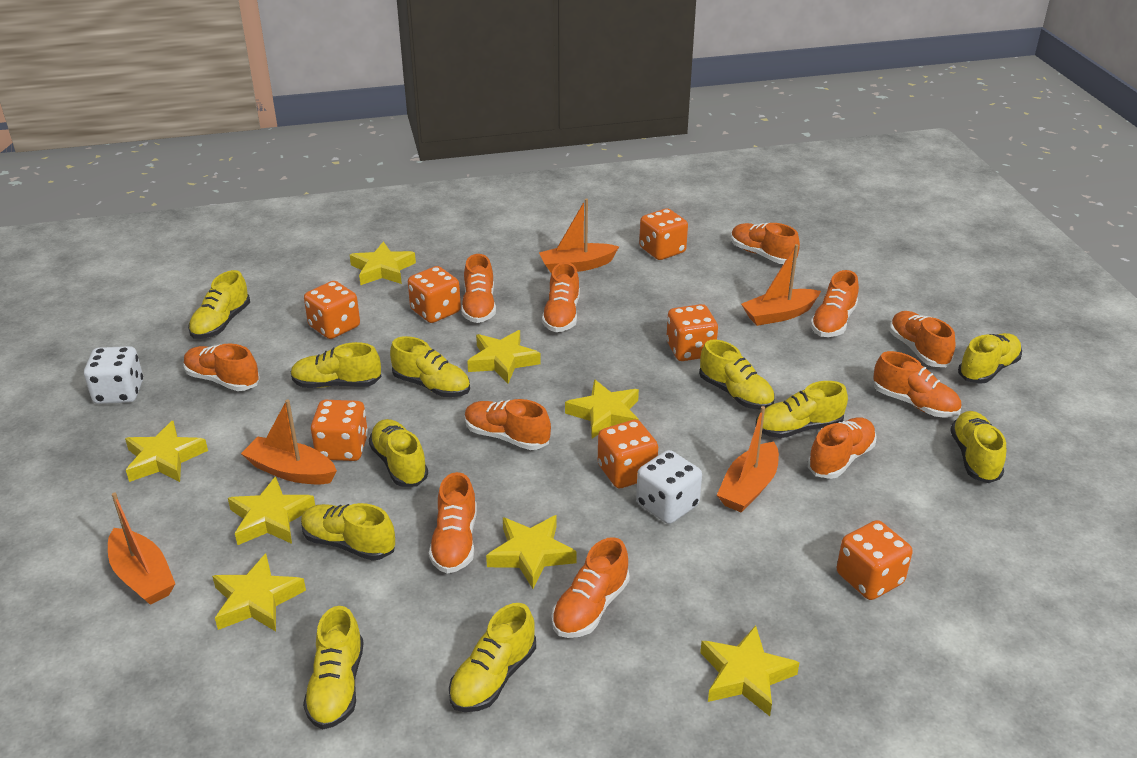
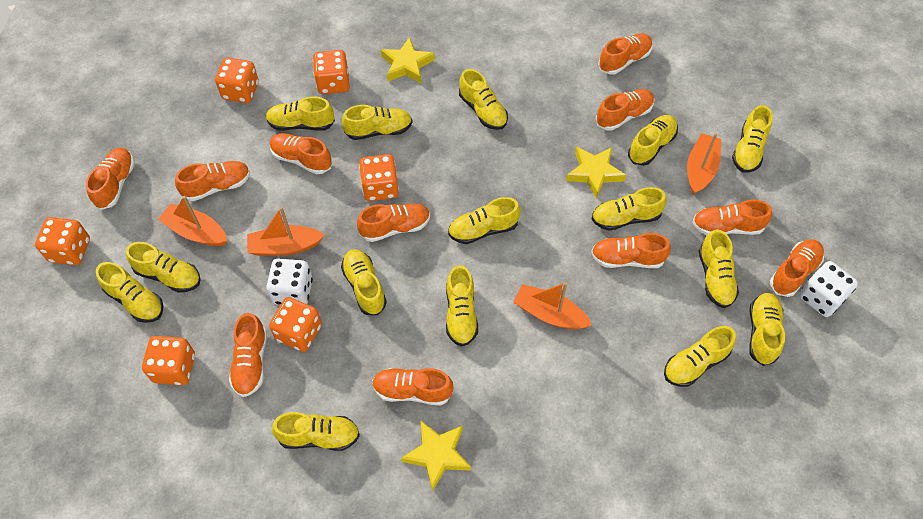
orange boat: [108,493,175,605] [241,399,337,484] [539,199,619,274] [717,406,779,513] [741,244,821,326] = 5 -> [158,196,227,246] [247,207,325,256] [513,282,592,330] [687,133,721,195] = 4
orange dice: [304,281,360,339] [311,400,368,461] [408,266,461,323] [598,420,658,488] [639,208,688,260] [666,304,718,361] [836,520,913,600] = 7 -> [35,217,90,265] [142,336,195,385] [215,58,259,103] [269,297,322,352] [313,50,350,94] [359,154,399,201] = 6
yellow shoe: [188,270,250,339] [291,342,381,388] [301,503,395,561] [303,606,363,729] [369,419,428,487] [390,336,470,397] [449,603,536,712] [699,339,775,410] [755,381,848,438] [950,411,1006,483] [958,333,1022,384] = 11 -> [96,262,163,323] [126,242,200,293] [266,96,335,131] [272,412,360,451] [341,249,387,315] [342,105,413,140] [446,265,478,346] [448,197,521,244] [459,69,508,130] [592,187,667,231] [628,115,678,166] [664,326,736,387] [699,229,739,308] [732,105,773,173] [749,293,785,366] = 15
yellow star: [125,421,208,482] [212,553,306,631] [228,476,315,545] [350,242,416,285] [467,330,541,383] [486,515,576,589] [565,379,639,439] [700,625,800,716] = 8 -> [381,37,435,83] [401,420,471,491] [566,147,626,199] = 3

